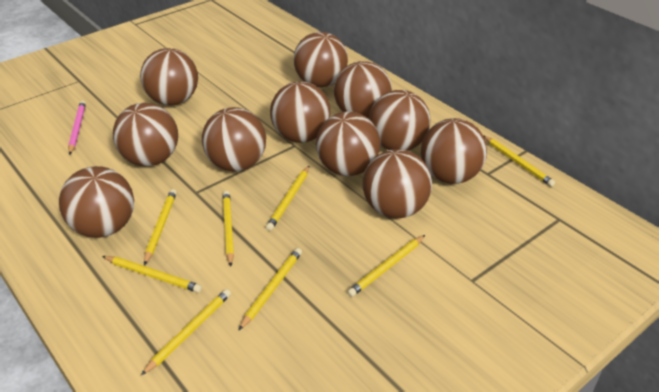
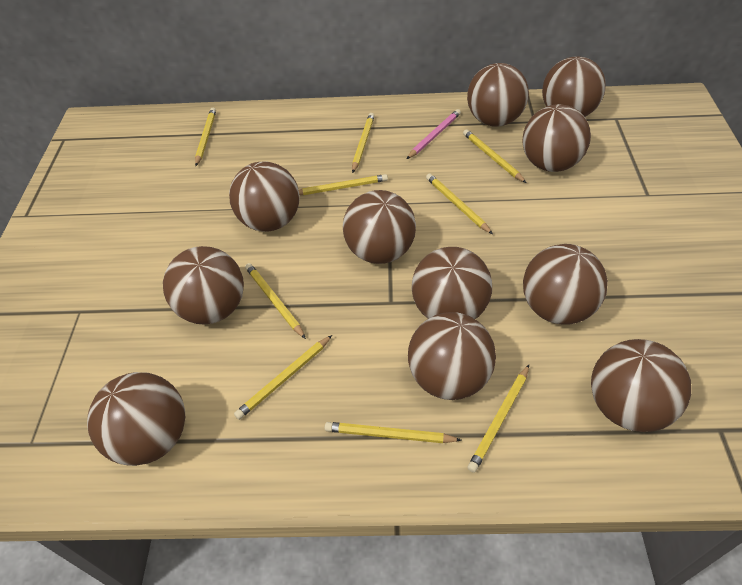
yellow pencil: [102,256,202,293] [141,289,231,375] [144,189,177,265] [223,191,234,266] [239,248,302,330] [266,166,309,231] [347,235,425,297] [483,135,555,187] = 8 -> [195,108,216,166] [234,335,332,420] [245,263,306,339] [299,174,388,195] [325,422,462,443] [352,113,375,173] [426,173,493,234] [463,129,526,183] [467,365,529,473] = 9

